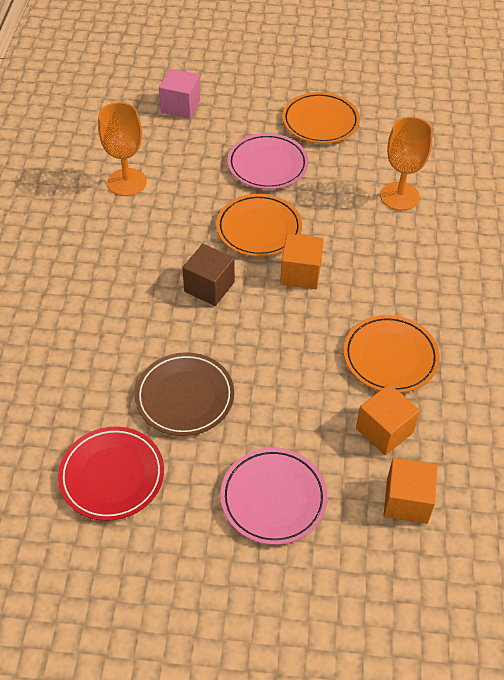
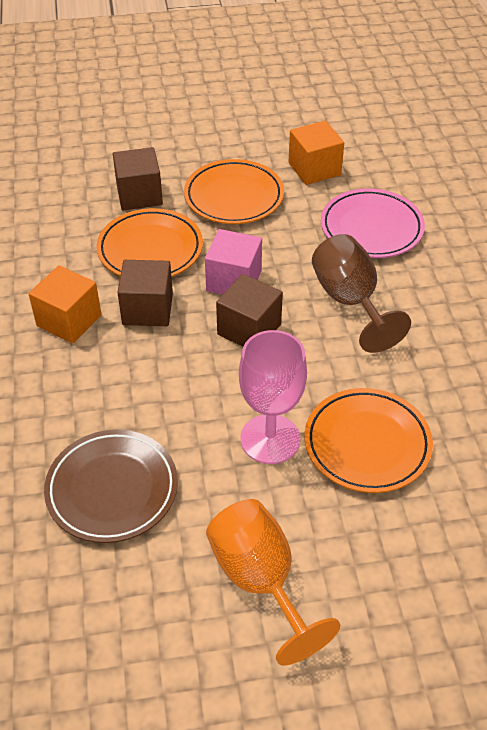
brown cube: [183,244,235,306] = 1 -> [113,147,163,210] [117,260,173,326] [216,274,283,347] = 3
brown goblet: none = 0 -> [312,234,411,353] = 1
orange cube: [280,234,324,289] [356,384,420,455] [384,458,437,524] = 3 -> [29,265,101,344] [289,121,344,185] = 2
orange goblet: [98,102,147,196] [380,117,433,211] = 2 -> [206,499,340,666] = 1
pink goblet: none = 0 -> [239,330,307,464] = 1
pink plate: [220,448,327,545] [227,133,308,189] = 2 -> [321,188,425,258] = 1
red plate: [58,427,164,521] = 1 -> none = 0

